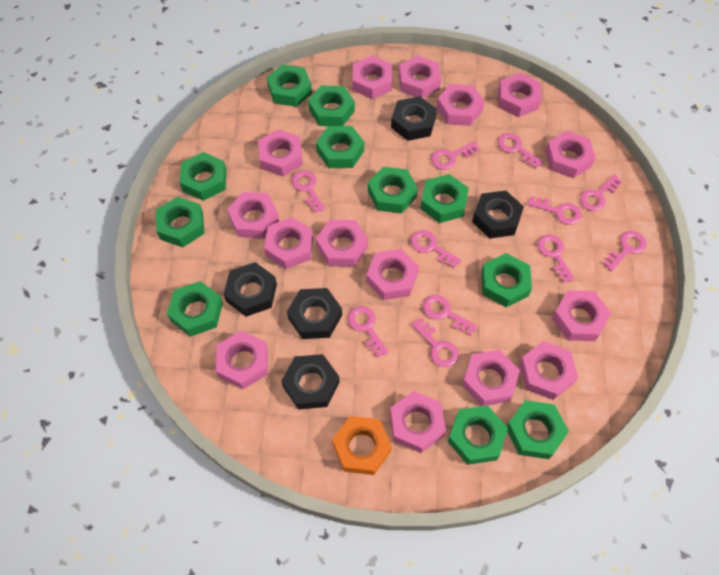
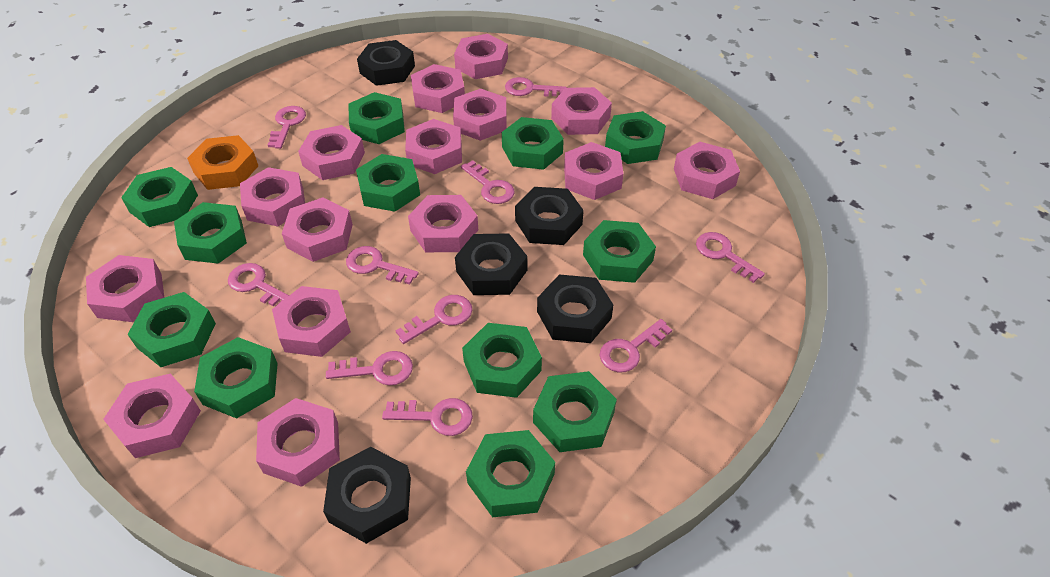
green nut: [156,197,205,247] [167,281,223,337] [179,152,227,201] [267,64,312,107] [308,85,355,126] [316,126,364,168] [368,167,418,213] [420,174,469,223] [448,405,508,465] [481,253,532,307] [507,400,569,459] = 11 -> [121,167,198,227] [128,292,216,367] [174,202,247,264] [194,337,278,418] [349,92,405,144] [356,154,420,212] [462,323,542,398] [466,430,555,517] [502,117,564,170] [533,371,617,452] [583,220,656,283] [605,111,666,164] = 12
pink key: [291,170,325,213] [348,306,389,358] [410,230,461,268] [411,317,459,367] [423,295,478,335] [431,141,480,170] [498,133,543,169] [527,196,582,225] [537,235,575,283] [580,174,622,211] [603,231,647,271] = 11 -> [228,263,289,307] [268,106,306,149] [326,351,413,386] [346,246,419,285] [382,398,473,436] [396,295,472,344] [461,160,515,204] [505,77,567,97] [600,319,672,372] [696,232,765,283] = 10

